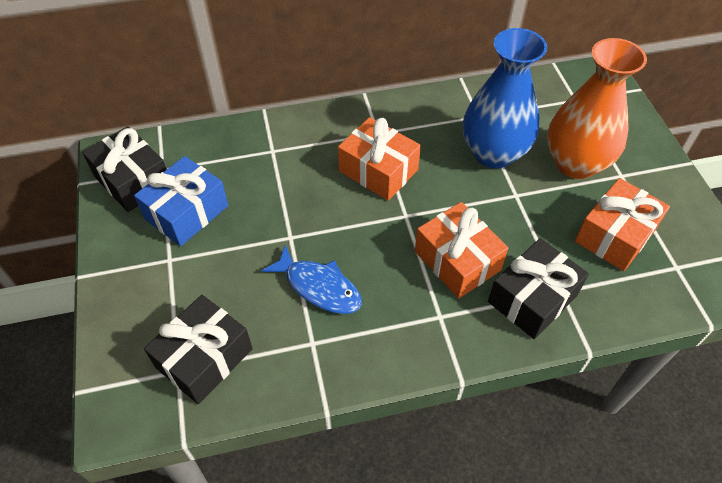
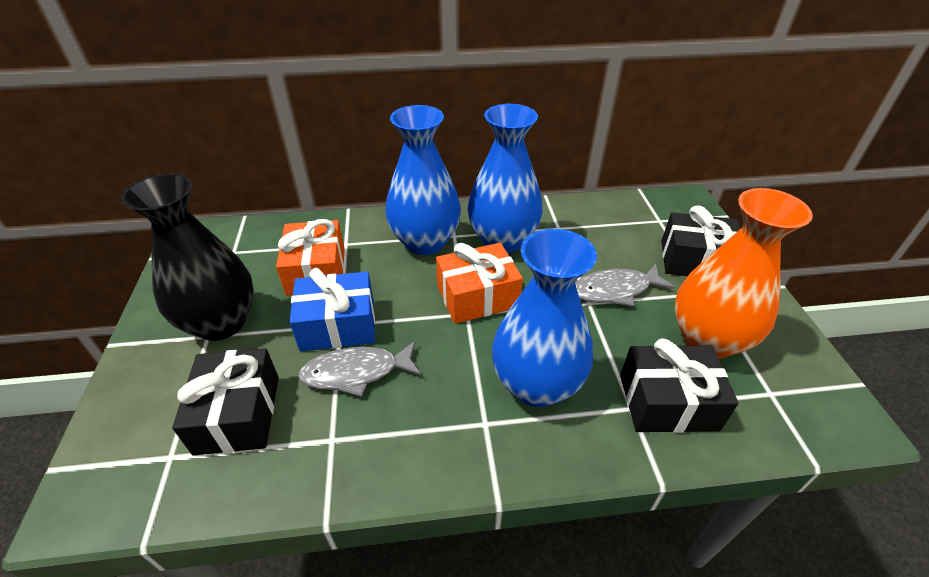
black vase: none = 0 -> [121,173,254,341] = 1
blue fish: [261,245,362,314] = 1 -> none = 0
blue vase: [463,28,547,168] = 1 -> [385,105,461,255] [467,104,543,253] [492,229,597,407] = 3
grey fish: none = 0 -> [298,341,421,397] [575,264,675,307] = 2
orange gift: [338,117,421,201] [415,202,508,299] [575,178,670,271] = 3 -> [276,219,345,296] [436,243,523,324] = 2

